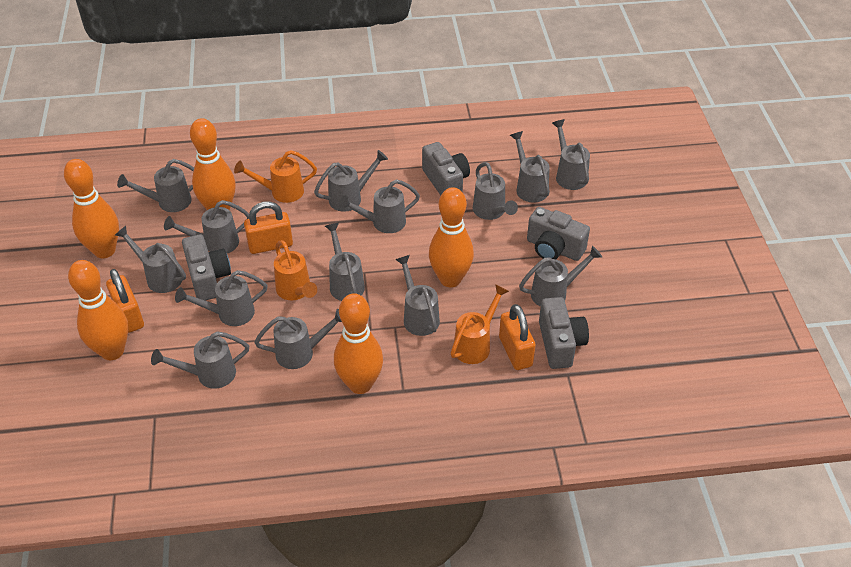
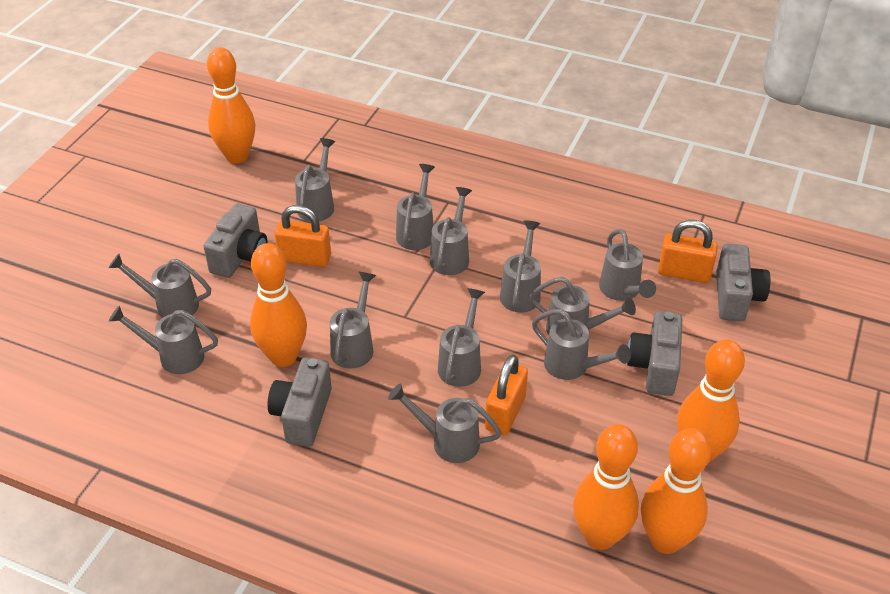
grey watering can: [115,226,186,293] [117,159,194,212] [151,332,249,389] [164,200,249,253] [175,270,268,326] [254,309,342,369] [314,150,388,212] [325,223,365,301] [339,179,420,233] [395,255,440,336] [473,162,518,220] [510,131,550,203] [519,246,602,307] [552,119,590,190] = 14 -> [108,254,211,318] [109,306,218,374] [295,138,335,222] [330,272,376,369] [388,383,502,463] [396,164,435,250] [430,187,472,275] [438,288,485,387] [500,220,541,313] [530,277,636,335] [532,309,631,380] [599,229,656,301] = 12
orange watering can: [234,150,317,203] [274,240,317,300] [451,284,509,364] = 3 -> none = 0

